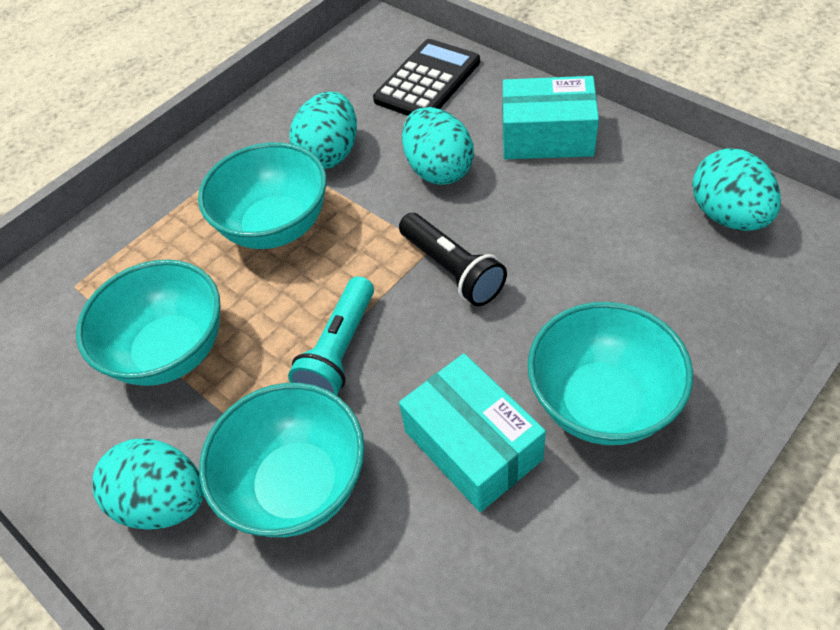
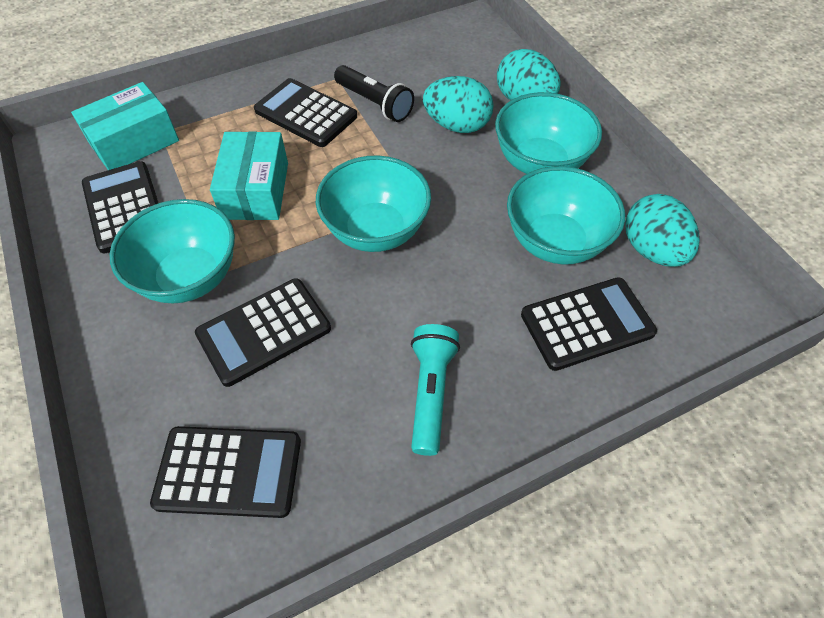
black calculator: [373,39,480,116] = 1 -> [82,161,158,253] [150,426,301,518] [195,278,331,387] [254,78,357,147] [521,277,657,371] = 5
turquoise egg: [92,439,204,530] [290,92,357,169] [402,107,474,185] [692,148,781,231] = 4 -> [423,76,494,133] [497,49,561,100] [625,194,700,267] = 3

